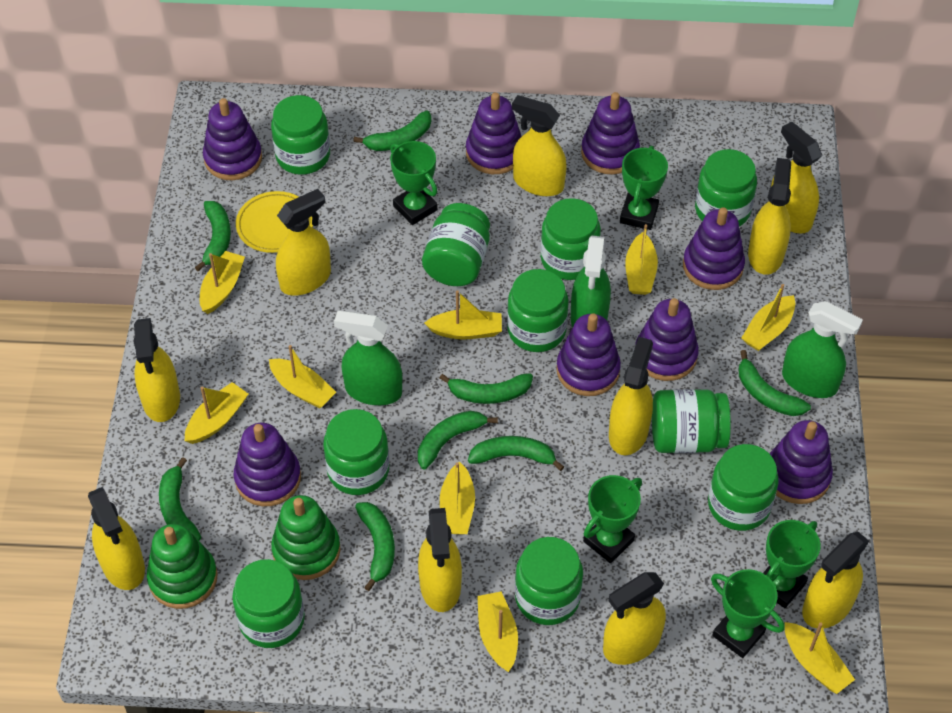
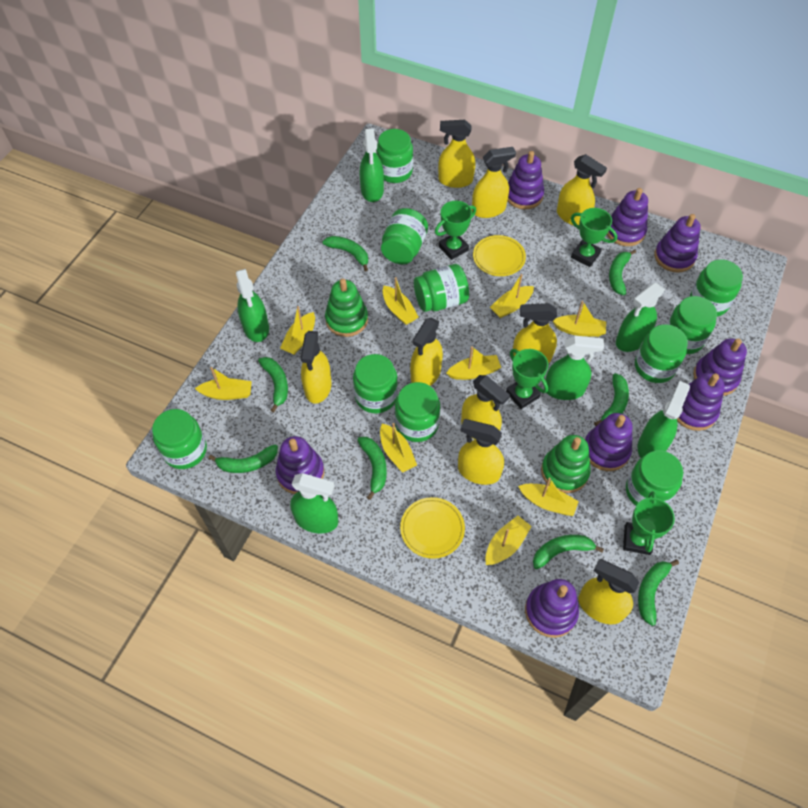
green spray bottle: [334,311,402,405] [571,236,611,328] [782,301,863,398] = 3 -> [236,269,269,342] [290,473,338,534] [360,129,384,202] [544,336,604,400] [616,283,665,352] [638,381,690,458] = 6
green trophy: [390,141,438,225] [583,475,642,563] [620,146,668,230] [711,569,785,658] [763,520,821,608] = 5 -> [435,201,476,260] [506,349,548,409] [571,208,617,267] [623,491,675,555] = 4
yellow plate: [236,191,313,253] = 1 -> [400,497,465,559] [473,235,526,276] = 2
yellow spray bottle: [88,487,145,590] [134,318,180,422] [276,189,331,296] [418,508,462,612] [512,95,567,196] [603,572,666,665] [609,337,653,455] [748,158,791,275] [768,121,822,234] [802,532,869,628] = 10 -> [301,331,332,404] [410,318,443,386] [438,120,475,188] [458,419,504,485] [461,375,510,440] [472,147,516,218] [513,303,557,363] [557,154,607,226] [578,559,639,624] = 9

